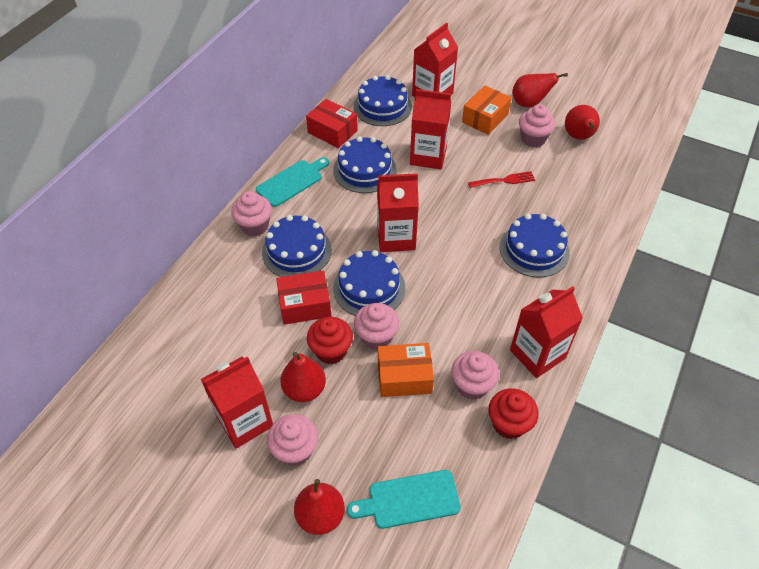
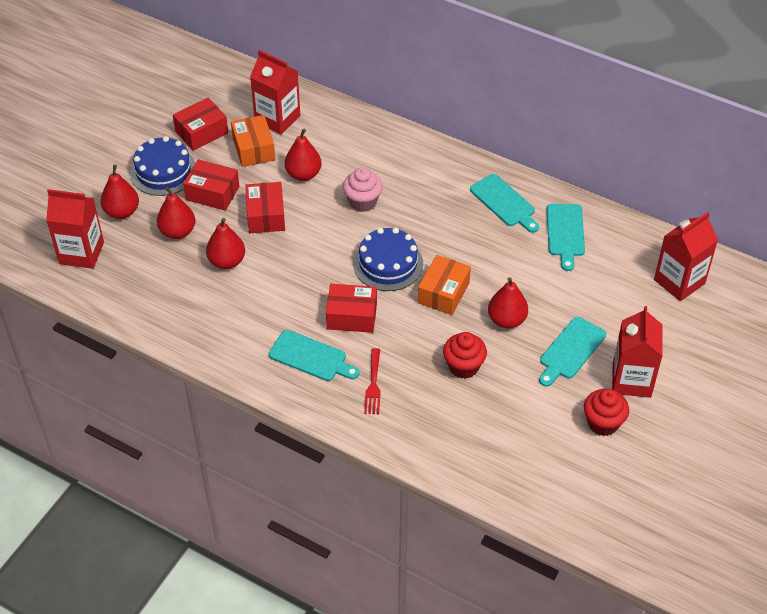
blue cake: [262,215,332,277] [333,136,397,193] [333,250,405,316] [353,75,412,126] [500,214,570,277] = 5 -> [130,136,195,196] [353,227,423,291] = 2
pink cupcake: [231,191,272,236] [267,414,318,466] [354,303,399,350] [451,351,499,400] [519,104,555,147] = 5 -> [343,167,383,212] = 1
red box: [276,270,331,325] [306,99,358,148] = 2 -> [173,98,228,151] [183,159,240,211] [245,182,285,233] [326,284,377,333] = 4
red carton: [201,356,273,448] [377,173,419,252] [410,89,451,169] [412,23,458,97] [510,286,583,378] = 5 -> [46,189,104,269] [250,50,300,135] [612,306,663,398] [654,212,718,301] = 4
red pear: [280,352,326,402] [294,479,345,535] [512,73,568,107] [565,105,600,140] = 4 -> [101,165,139,219] [157,187,195,239] [206,218,245,269] [285,129,322,181] [488,277,528,328] = 5
turquoise cutting board: [256,157,329,207] [347,470,461,529] = 2 -> [269,330,360,381] [470,174,539,233] [539,317,606,387] [547,204,585,271] = 4

